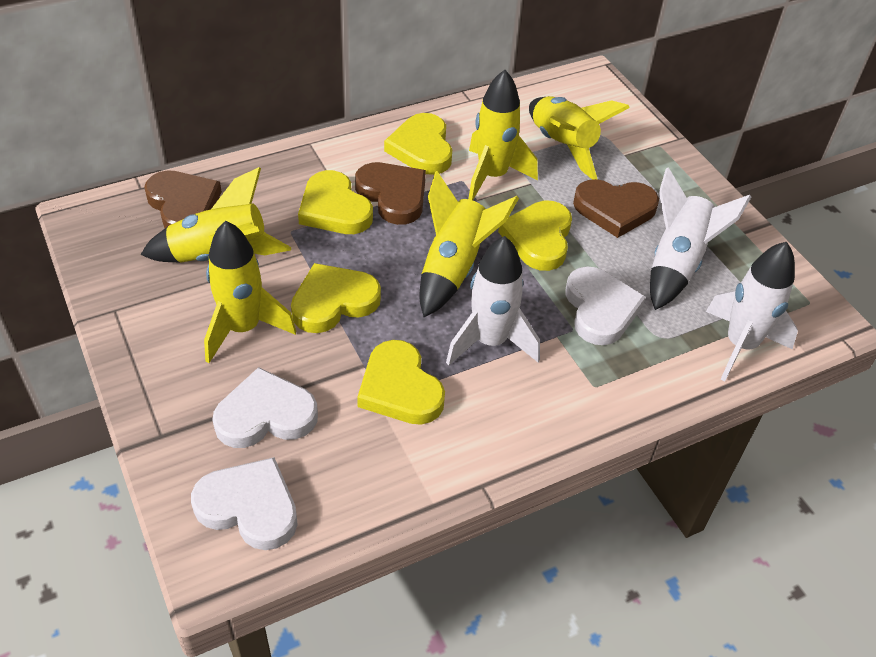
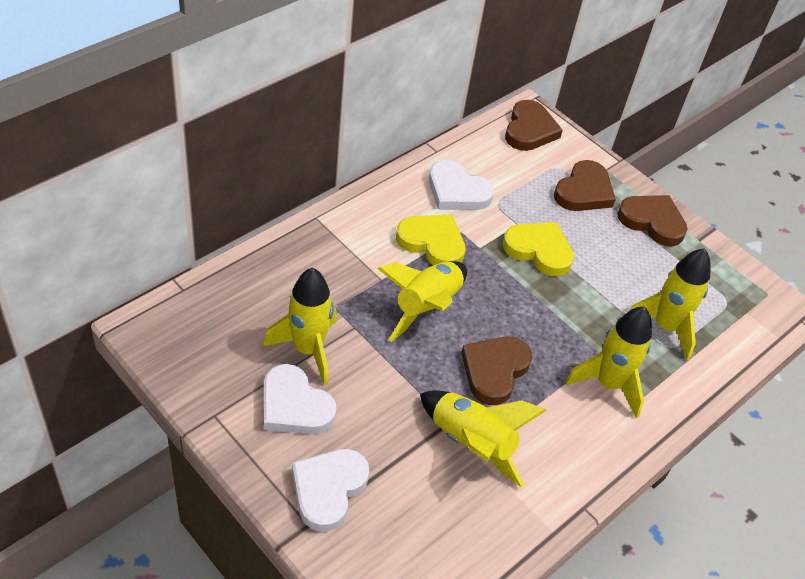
brown heart: [144,170,222,228] [355,162,426,225] [573,179,659,238] = 3 -> [461,337,532,405] [505,100,563,151] [554,160,616,211] [617,195,688,246] = 4
white rocket: [446,236,540,365] [650,167,751,310] [706,242,798,381] = 3 -> none = 0
yellow heart: [291,263,381,333] [298,170,373,234] [357,340,445,425] [384,113,452,175] [498,201,572,271] = 5 -> [396,215,466,265] [503,222,574,276] = 2

